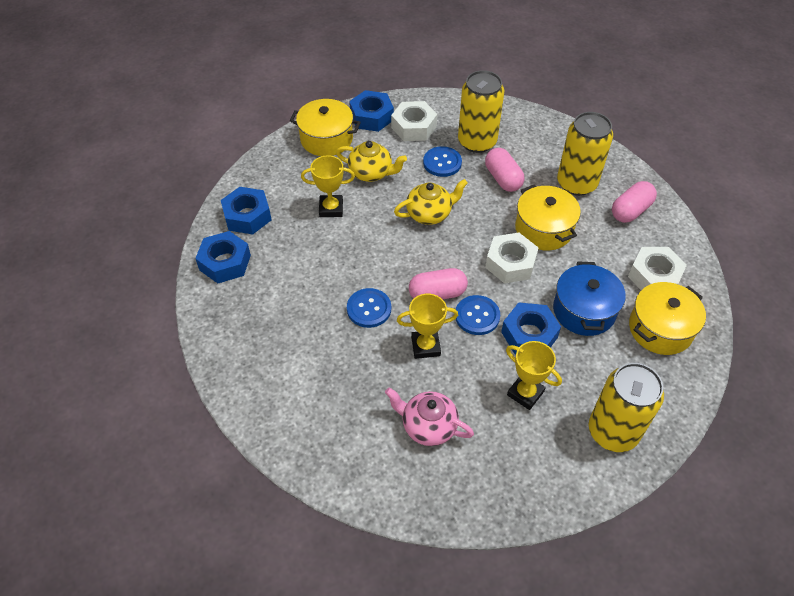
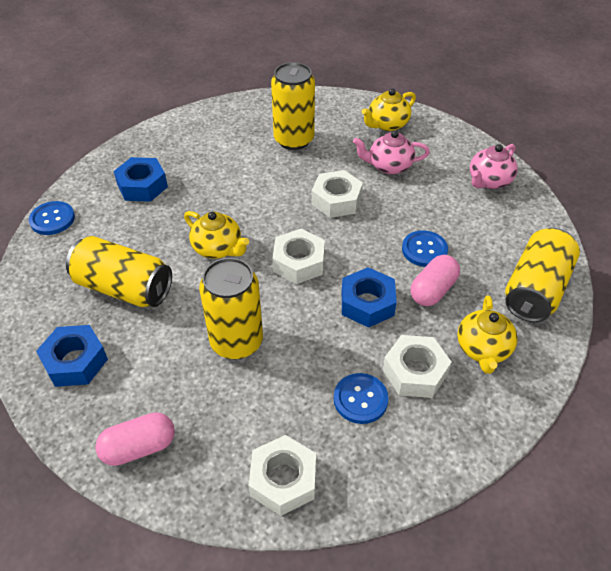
blue nut: [195,231,251,283] [221,187,272,234] [349,90,394,132] [501,302,561,354] = 4 -> [36,325,108,387] [114,157,168,202] [342,267,397,328] = 3
blue pot: [553,262,626,336] = 1 -> none = 0
pink capsule: [409,268,468,299] [485,148,524,192] [612,181,657,223] = 3 -> [95,412,175,466] [410,255,460,306] = 2
pink teapot: [385,388,474,446] = 1 -> [353,130,430,175] [470,144,518,189] = 2
white nut: [391,101,437,141] [485,233,539,284] [628,247,687,290] = 3 -> [249,435,316,516] [272,229,325,284] [311,170,363,218] [383,335,452,398] = 4
yellow can: [458,70,504,153] [557,112,613,196] [589,363,664,452] = 3 -> [66,236,172,307] [199,258,263,359] [271,62,315,150] [505,228,580,322] = 4
yellow pot: [290,99,361,156] [515,184,581,251] [629,282,706,355] = 3 -> none = 0
yellow teapot: [336,141,407,182] [394,179,468,225] = 2 -> [184,211,249,259] [362,89,416,131] [458,295,518,374] = 3
yellow trophy: [301,155,355,217] [397,294,458,359] [506,341,562,410] = 3 -> none = 0

